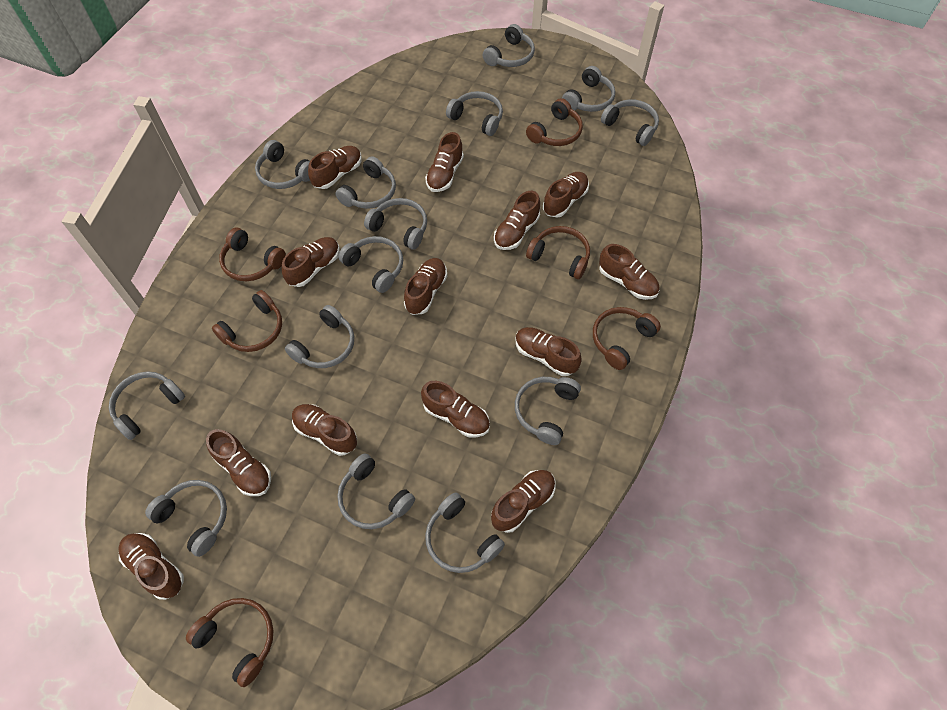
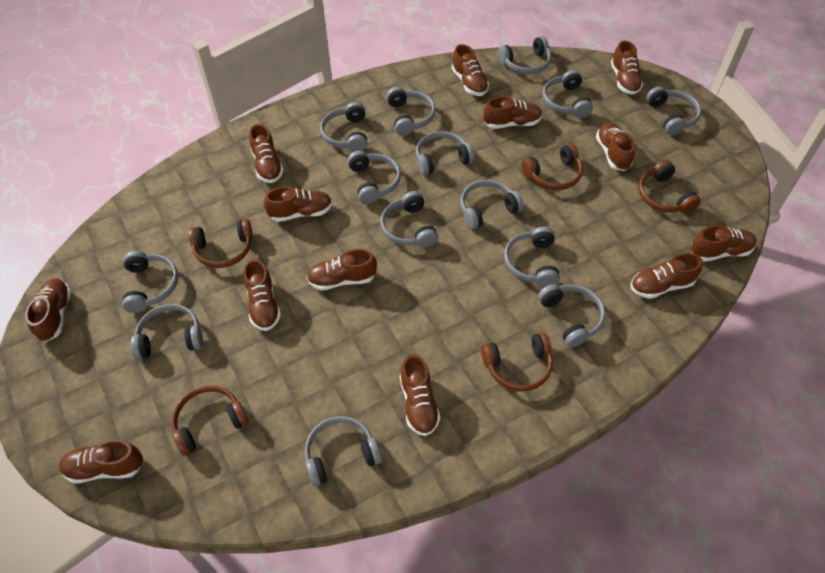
brown headphones: [186,598,274,687] [212,290,282,352] [219,228,286,281] [526,98,583,146] [526,226,590,279] [593,307,661,370] = 6 -> [171,385,249,456] [189,219,253,268] [481,332,553,392] [521,143,583,190] [638,160,701,214] = 5

